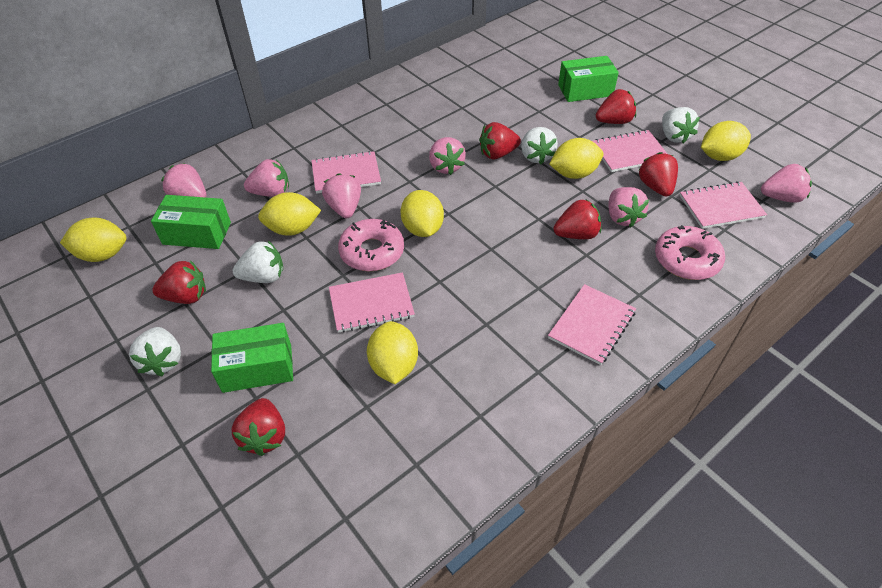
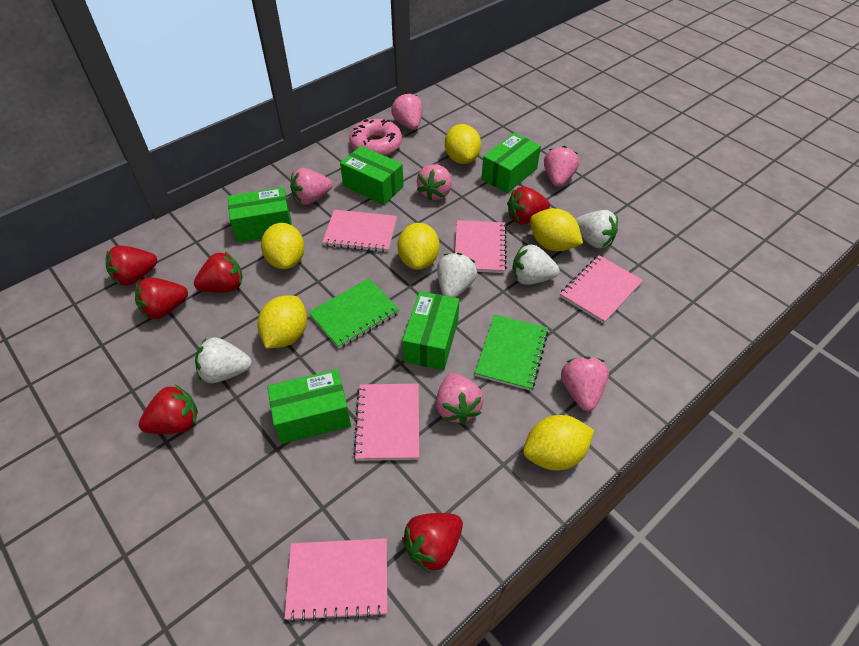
green box: [151,195,231,249] [211,323,293,393] [558,56,619,102] = 3 -> [228,187,292,242] [268,369,351,444] [340,146,404,205] [402,291,459,370] [481,133,541,193] = 5
green notebook: none = 0 -> [308,278,400,349] [475,314,549,391] = 2
pink donut: [338,219,404,271] [655,225,725,280] = 2 -> [349,119,402,156] = 1

